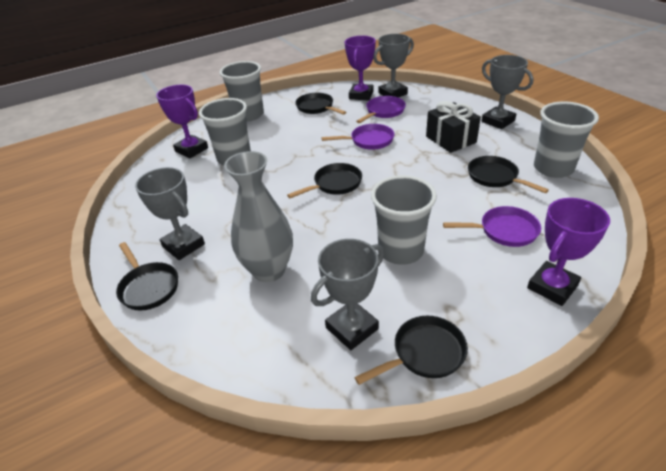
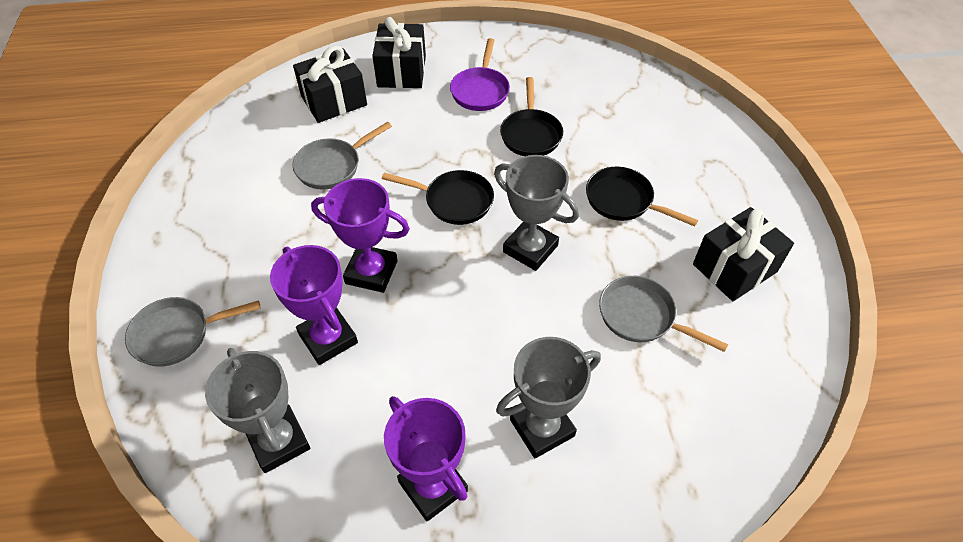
black gift: [426,101,481,153] = 1 -> [293,46,367,123] [372,17,426,88] [693,207,794,301] = 3
black pan: [116,242,178,311] [287,163,362,198] [295,93,346,115] [354,316,468,385] [468,156,549,193] = 5 -> [382,170,494,225] [500,77,563,156] [586,167,698,227] = 3
grey cup: [199,98,251,165] [220,61,264,121] [371,175,437,265] [534,101,599,178] = 4 -> none = 0
grey pan: none = 0 -> [125,297,260,367] [292,122,392,190] [599,276,728,352] = 3
grey trophy: [135,167,205,260] [311,239,384,350] [373,34,414,98] [481,55,533,129] = 4 -> [205,348,310,473] [494,155,579,271] [496,337,601,458] = 3
grey vase: [224,151,293,282] = 1 -> none = 0
purple pan: [322,124,394,150] [356,96,406,123] [443,206,541,247] = 3 -> [450,38,510,111] = 1

